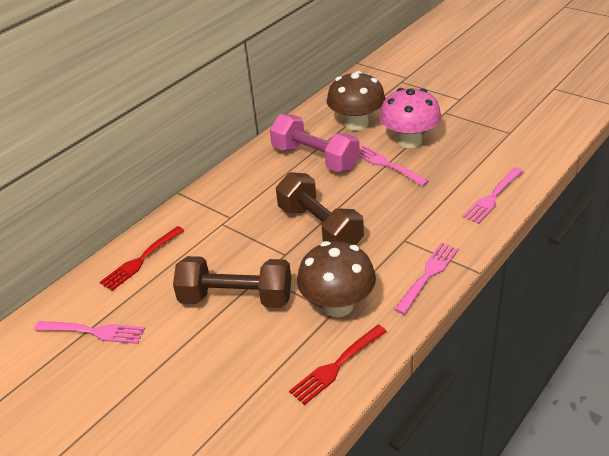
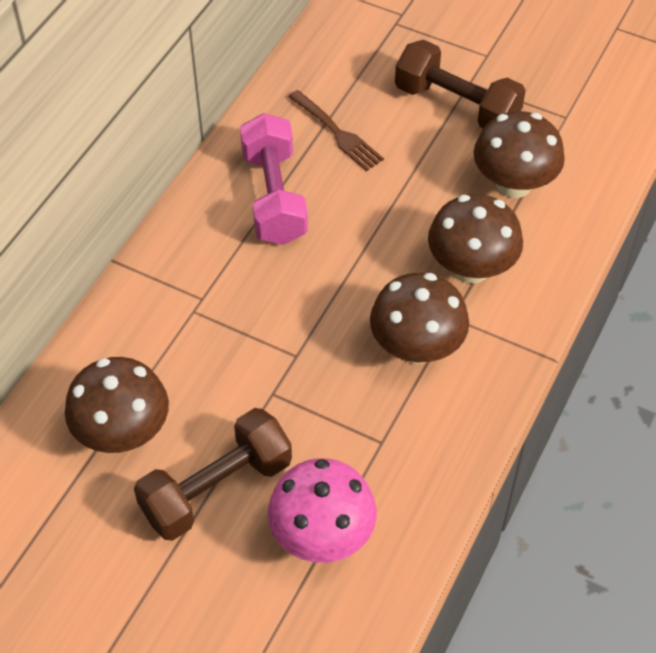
brown fork: none = 0 -> [288,90,384,171] = 1
brown mushroom: [297,241,376,317] [327,71,386,130] = 2 -> [65,357,169,453] [370,273,469,364] [428,194,523,284] [473,111,565,198] = 4
pink fork: [34,321,145,344] [359,145,429,186] [394,243,459,315] [462,167,524,224] = 4 -> none = 0
red fork: [100,226,185,291] [289,325,387,405] = 2 -> none = 0

